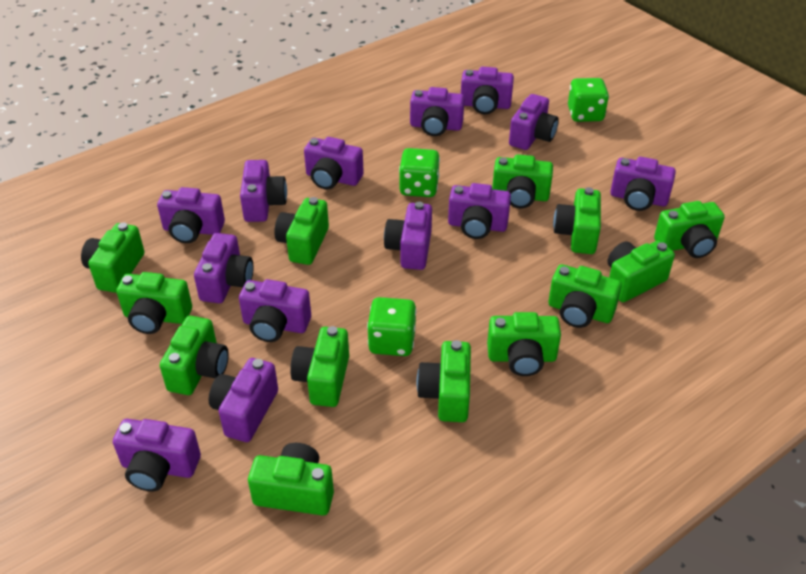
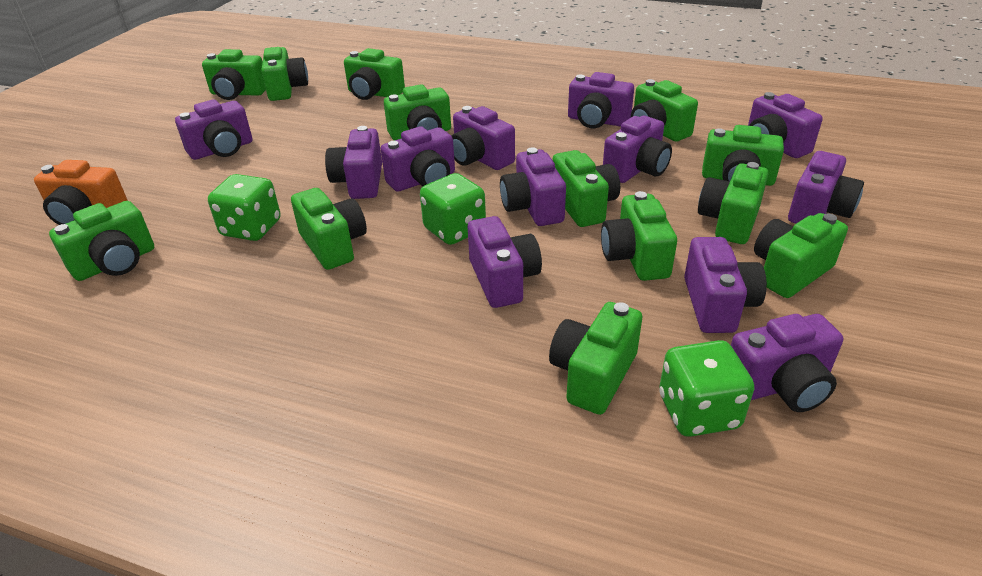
orange camera: none = 0 -> [34,160,128,225] = 1
purple camera: [113,419,201,492] [157,187,225,243] [194,233,254,303] [209,358,278,442] [239,279,311,342] [240,160,287,222] [304,137,364,190] [384,202,432,270] [410,87,465,136] [448,183,511,239] [461,67,514,114] [509,94,559,150] [610,157,676,211] = 13 -> [175,99,252,160] [325,126,382,199] [381,126,455,192] [451,106,515,170] [468,216,542,308] [500,147,566,226] [568,72,634,128] [603,116,672,183] [684,237,767,333] [731,314,843,412] [748,92,823,158] [788,151,864,223] = 12

